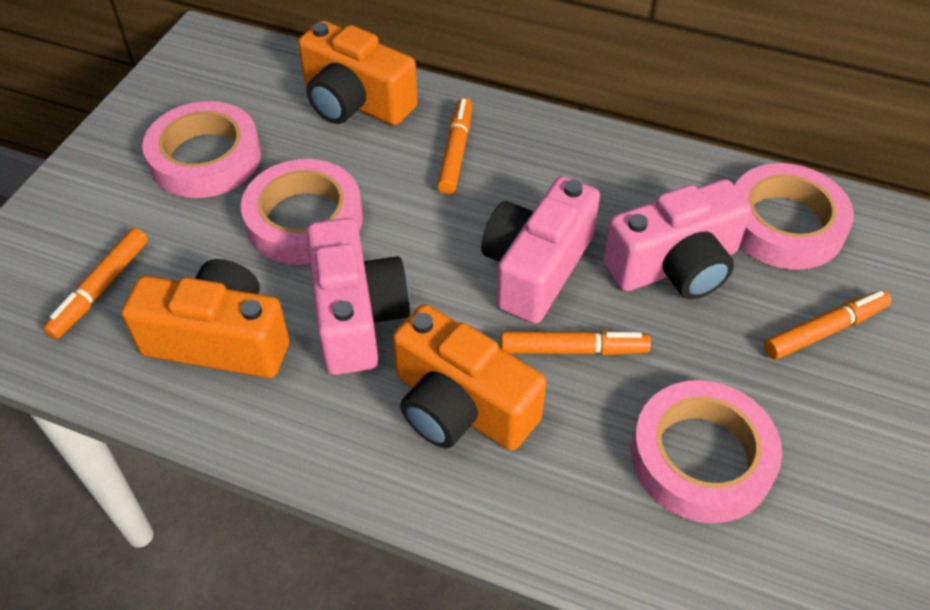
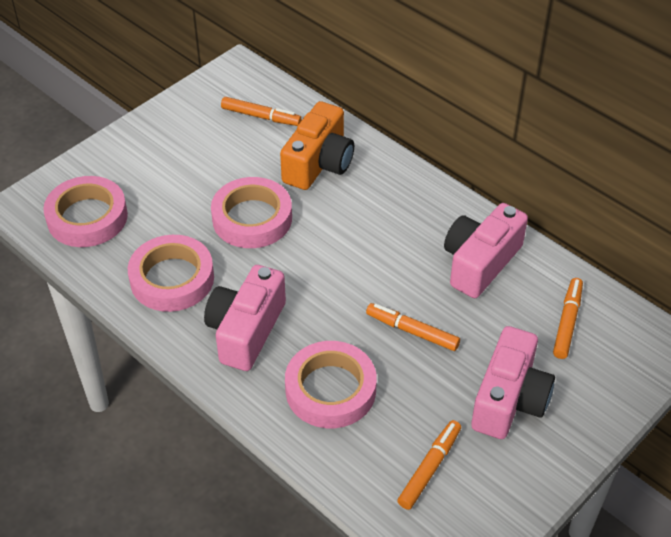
orange camera: [121,259,289,378] [298,21,418,125] [393,304,546,451] = 3 -> [280,101,354,190] = 1

